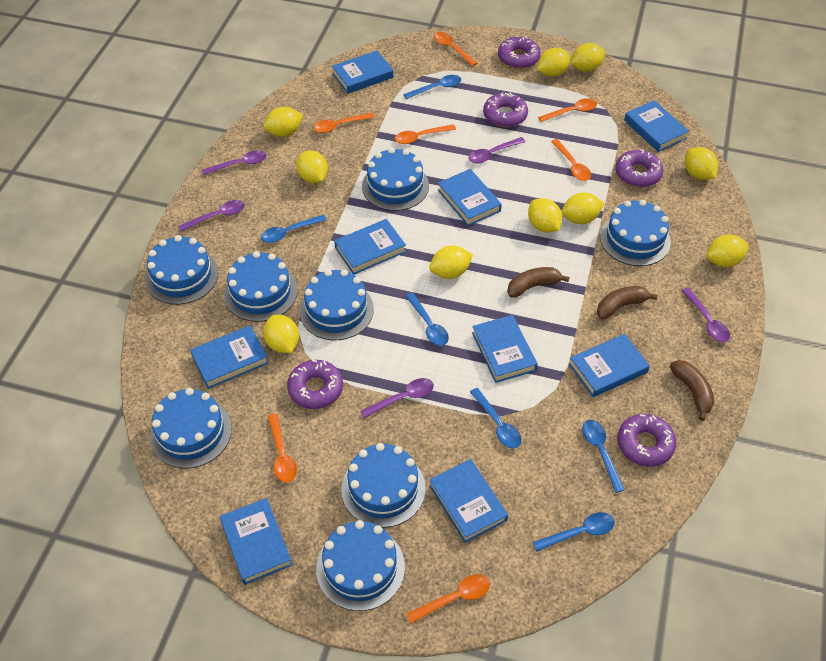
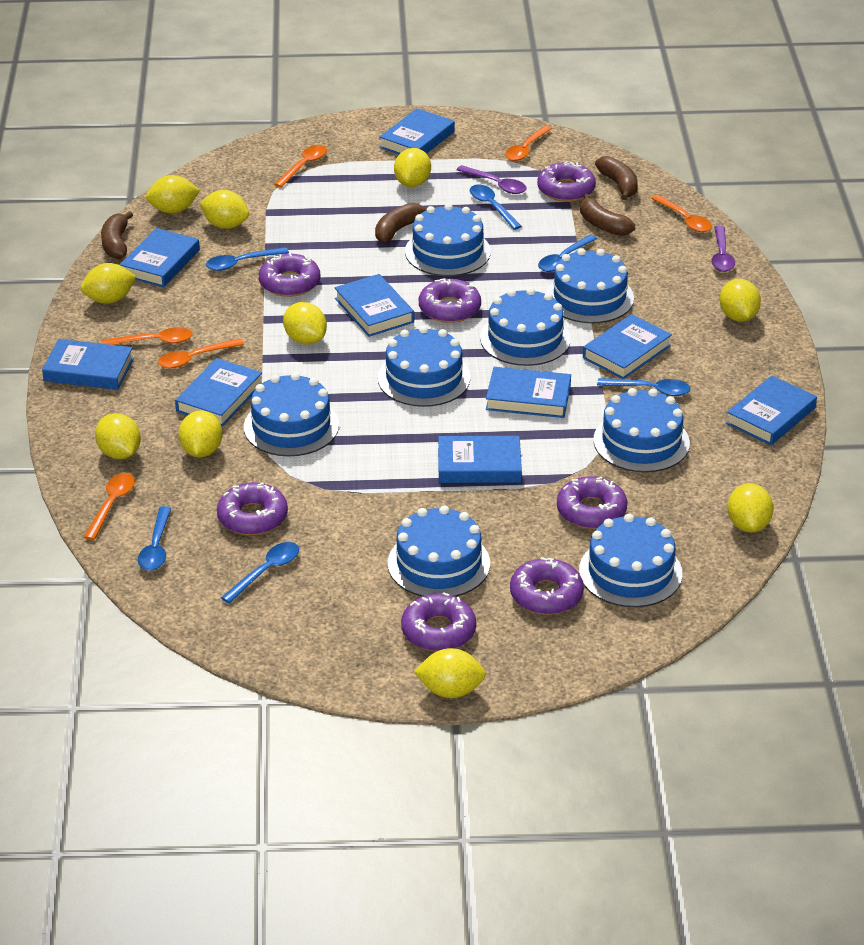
brown banana: [507,267,570,298] [597,286,658,319] [670,360,714,421] = 3 -> [101,211,133,259] [375,203,428,243] [580,194,635,236] [595,156,638,200] = 4
orange spoon: [268,414,297,482] [313,113,375,133] [395,124,456,144] [406,574,490,624] [434,32,477,66] [538,99,597,122] [551,139,591,181] = 7 -> [84,473,135,540] [102,327,193,345] [158,338,244,369] [274,145,327,188] [505,125,552,161] [651,195,712,232] = 6
purple donut: [287,360,343,409] [483,92,528,127] [498,36,540,69] [615,149,663,187] [617,414,676,467] = 5 -> [217,482,288,535] [259,253,320,297] [401,592,476,652] [419,278,481,323] [510,557,584,615] [537,161,596,202] [557,476,627,529] = 7
purple spoon: [179,200,245,232] [202,150,267,175] [360,378,434,418] [469,137,525,163] [682,288,730,342] = 5 -> [456,165,527,194] [711,226,735,272] = 2

